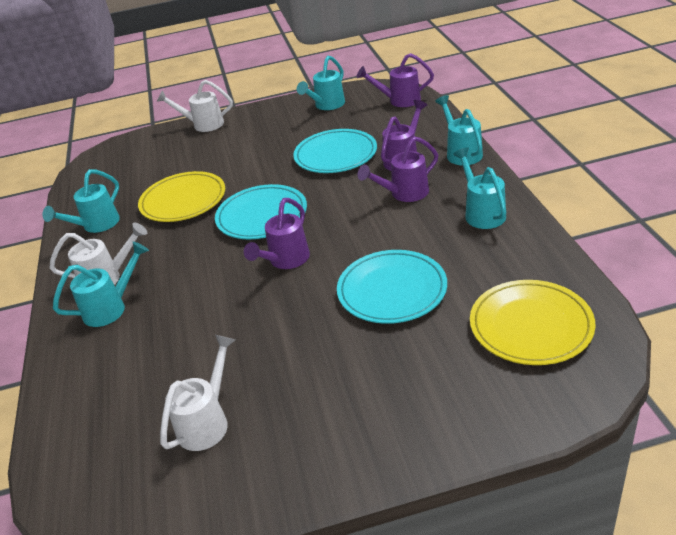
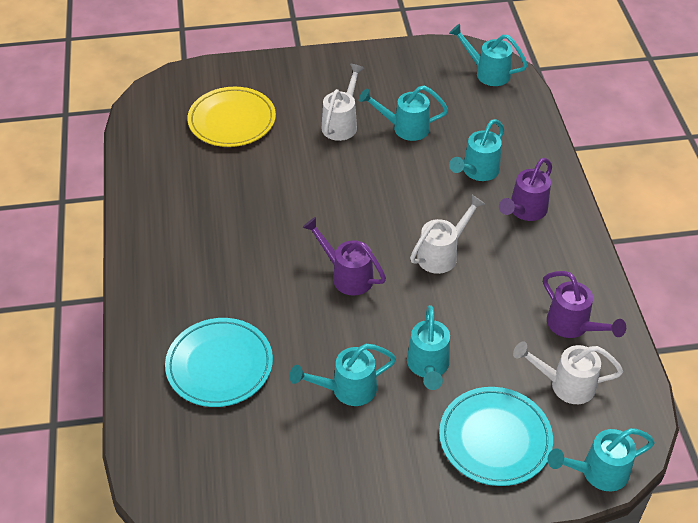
purple watering can: [244,198,310,269] [356,53,434,107] [358,136,438,202] [381,100,427,171] = 4 -> [302,217,386,296] [499,158,552,221] [543,271,626,338] = 3
turquoise plate: [215,184,307,239] [293,129,377,173] [337,250,447,324] = 3 -> [165,318,273,407] [439,387,553,486] = 2
turquoise watering can: [42,169,120,233] [53,242,149,327] [297,56,345,110] [435,95,483,165] [453,147,506,229] = 5 -> [290,344,396,406] [359,86,448,141] [407,305,450,390] [449,24,528,86] [449,119,504,181] [548,428,655,491] = 6
yellow plate: [138,171,225,222] [470,280,596,365] = 2 -> [188,87,276,147] = 1

